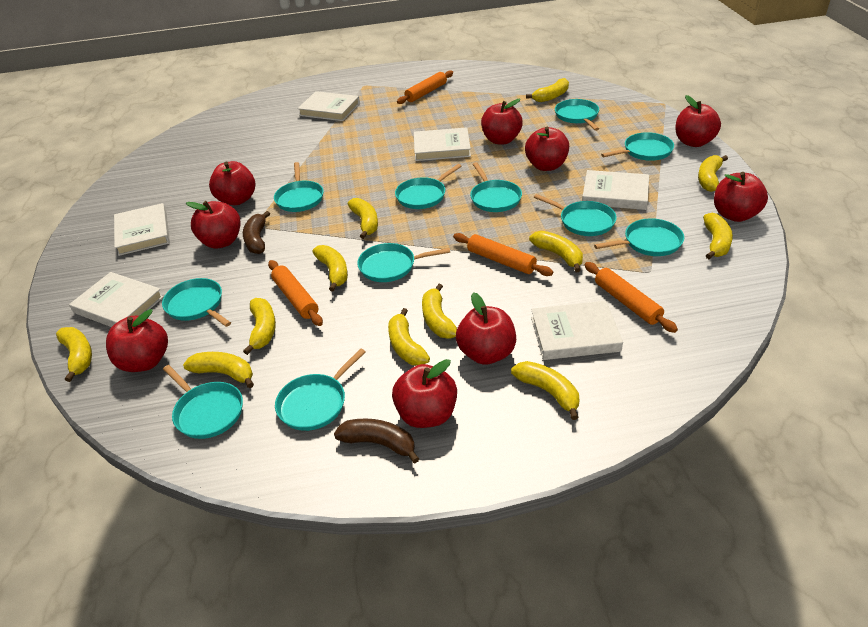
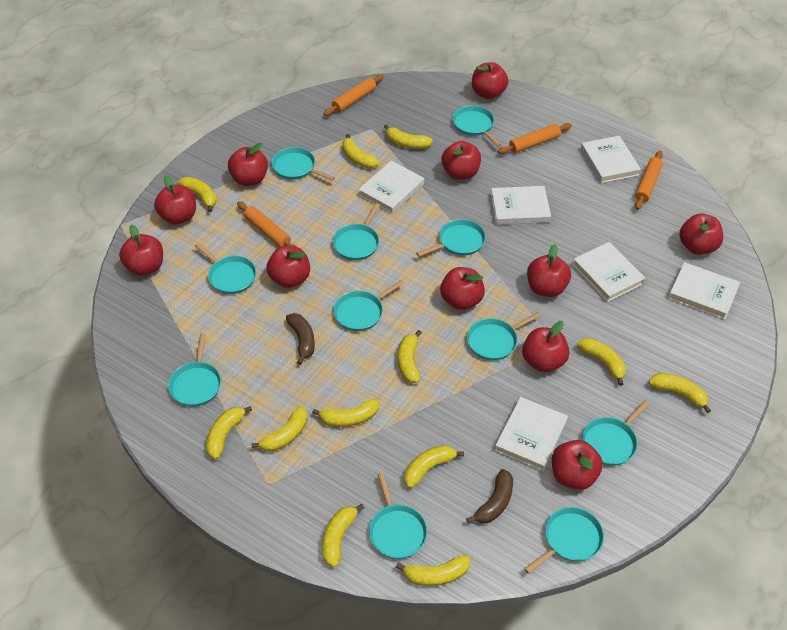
red apple: [106,309,168,372] [186,201,240,249] [209,161,255,205] [392,359,457,428] [456,292,516,365] [481,99,523,145] [525,127,569,171] [675,95,721,147] [714,172,768,222] = 9 -> [119,224,163,276] [154,175,196,225] [228,143,268,186] [267,246,310,288] [440,267,485,310] [442,141,481,180] [472,62,508,99] [522,321,569,372] [527,244,571,297] [552,440,603,490] [679,213,723,255] = 11

